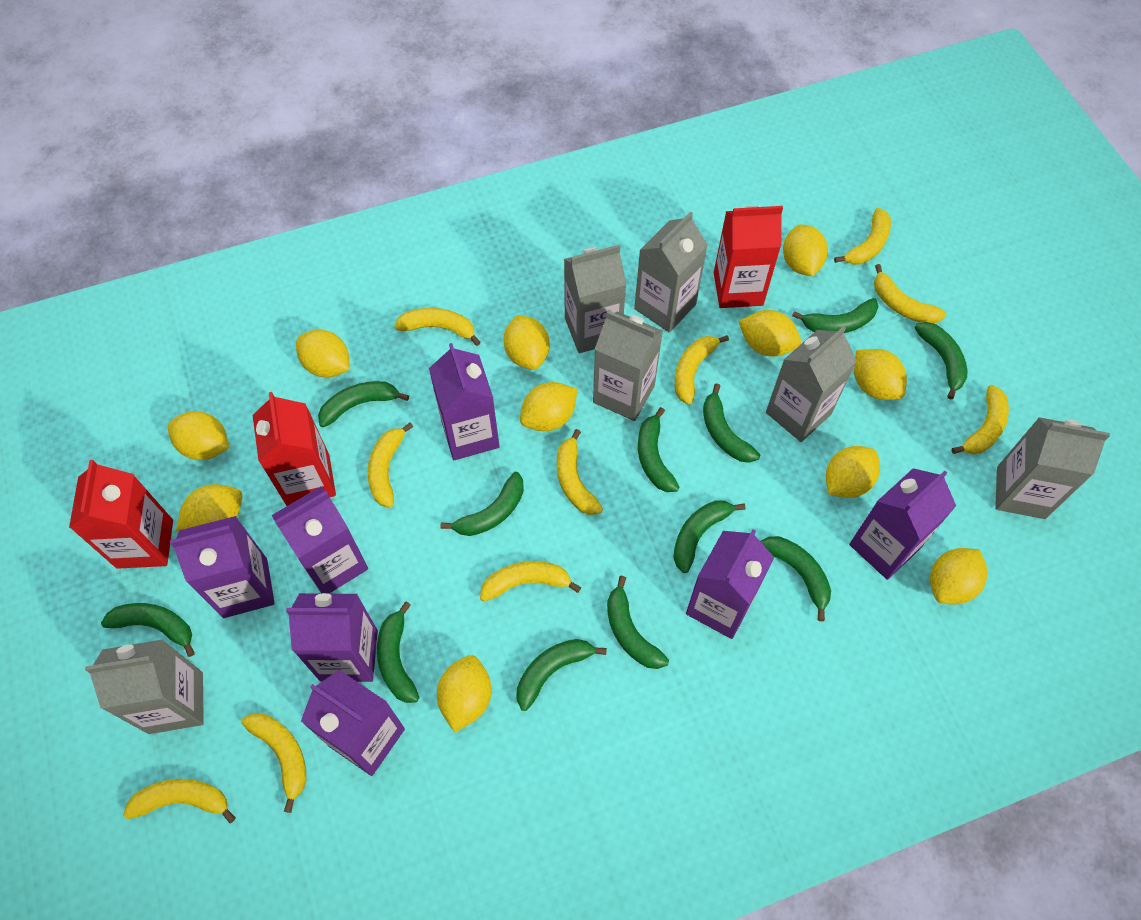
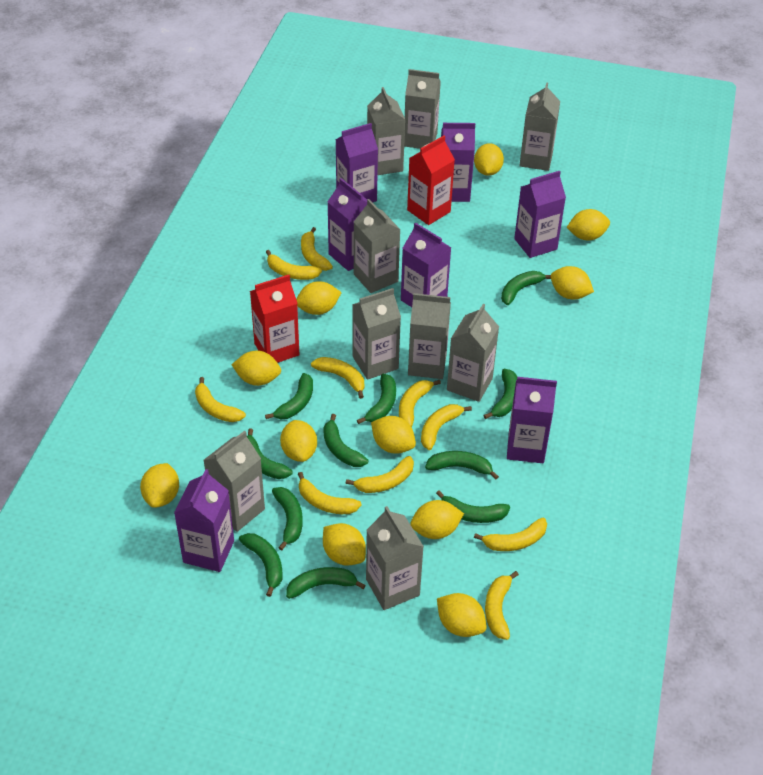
green banana: [101,603,195,657] [318,381,409,427] [377,601,419,703] [441,472,524,536] [517,639,607,711] [607,576,669,669] [638,407,680,492] [673,500,745,573] [703,383,760,463] [760,536,831,621] [792,298,879,333] [915,322,967,399] = 12 -> [239,533,282,597] [247,428,293,479] [265,373,313,419] [272,487,303,551] [286,567,366,599] [323,414,368,467] [357,374,396,424] [425,451,499,479] [436,491,510,523] [484,369,517,419] [501,271,551,305] = 11
grey carton: [85,640,204,734] [564,245,627,353] [593,311,663,421] [634,211,708,333] [766,326,857,442] [995,417,1110,519] = 6 -> [204,430,265,532] [352,288,401,380] [354,199,401,293] [366,506,424,610] [367,87,405,175] [404,69,441,149] [408,293,451,379] [447,304,499,402] [519,82,560,171] = 9
red carton: [69,460,173,569] [253,392,336,506] [714,205,783,308] = 3 -> [250,275,300,363] [407,136,455,225] = 2

